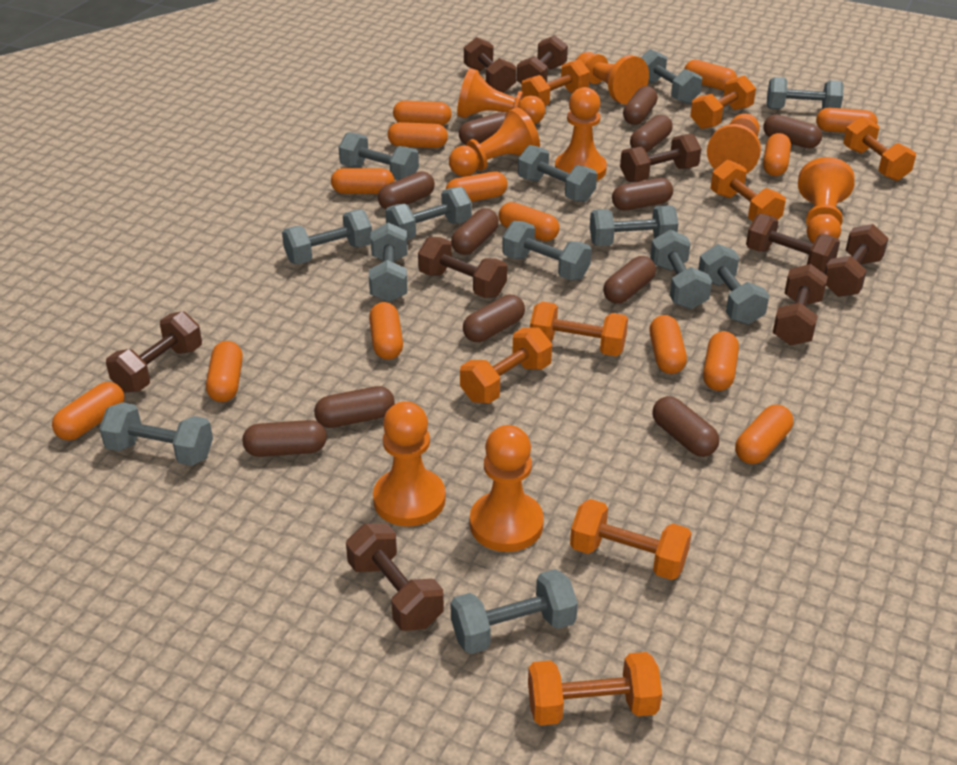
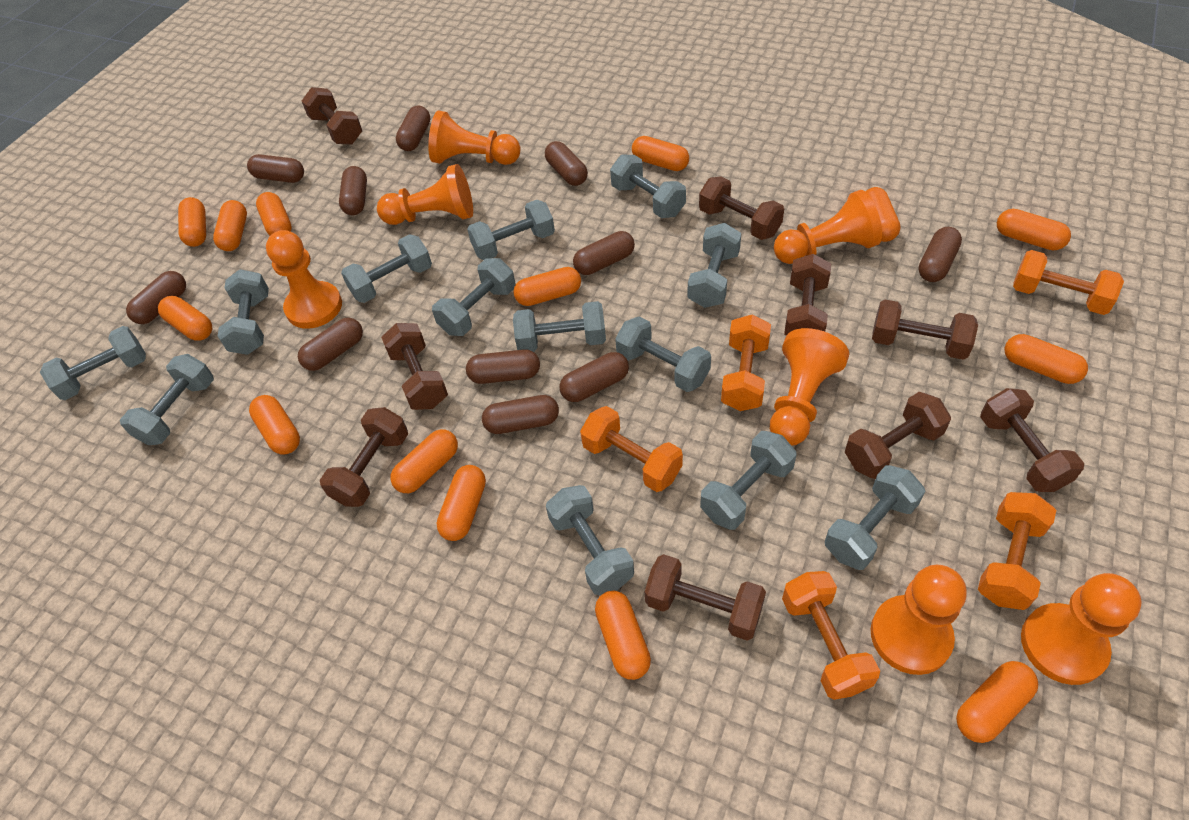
brown capsule: [242,420,327,457] [314,386,395,428] [378,171,435,209] [451,208,499,255] [459,112,506,145] [463,295,525,342] [603,256,656,303] [612,178,673,211] [623,86,658,125] [630,115,672,152] [652,396,719,457] [763,114,822,148] = 12 -> [126,271,186,324] [247,154,304,183] [298,318,363,371] [339,166,367,215] [396,105,430,151] [466,349,540,384] [482,395,559,434] [545,141,588,186] [559,352,629,402] [573,231,635,275] [918,227,962,282] = 11
orange dumbbell: [460,327,552,403] [521,59,590,105] [528,652,662,726] [530,301,628,356] [570,499,692,580] [690,76,756,129] [711,160,786,221] [843,116,916,181] = 8 -> [580,406,683,492] [721,314,771,411] [782,571,880,700] [978,492,1056,610] [1013,250,1124,315] = 5
orange pawn: [373,401,446,526] [449,107,540,177] [457,68,545,124] [470,425,544,552] [555,87,607,181] [576,52,649,105] [707,113,761,174] [798,157,855,243] = 8 -> [266,230,342,329] [377,164,473,225] [428,110,520,165] [770,328,849,446] [774,190,882,264] [871,565,967,675] [1021,573,1142,685] = 7

